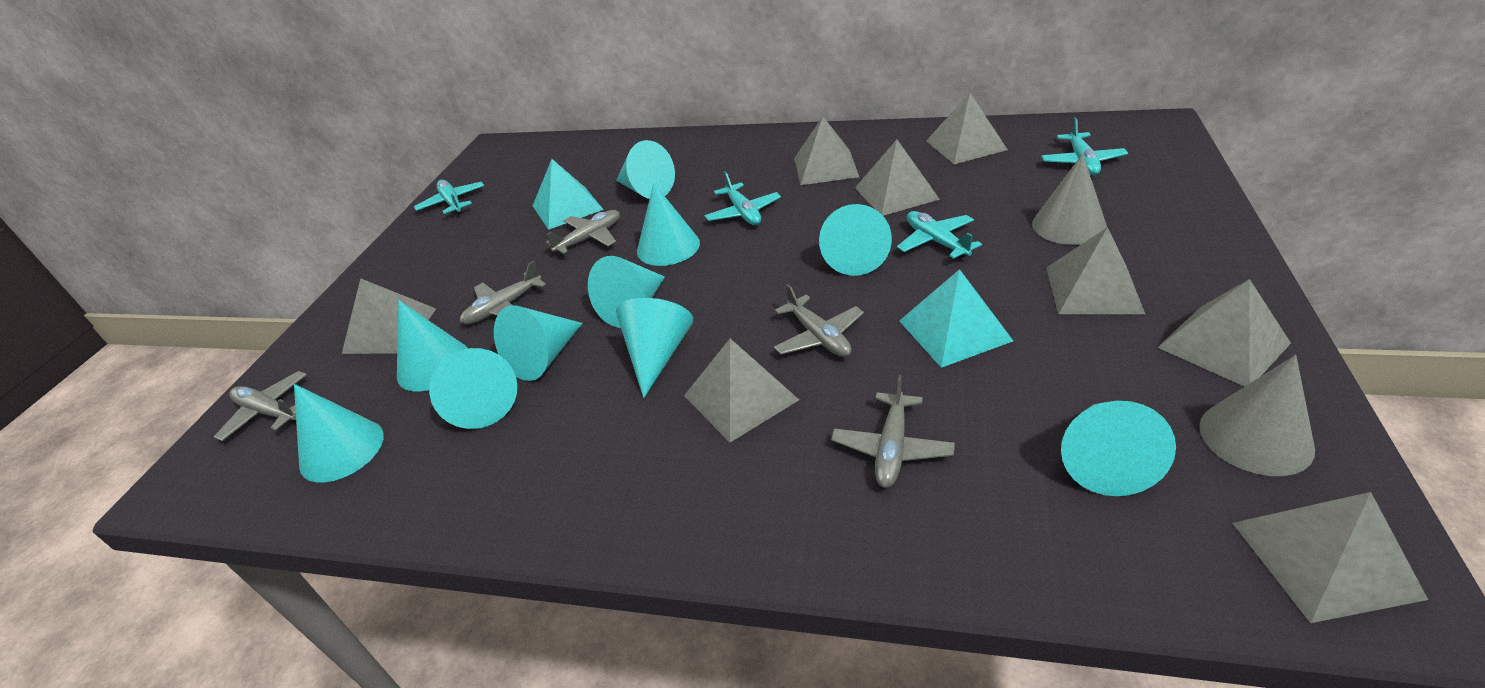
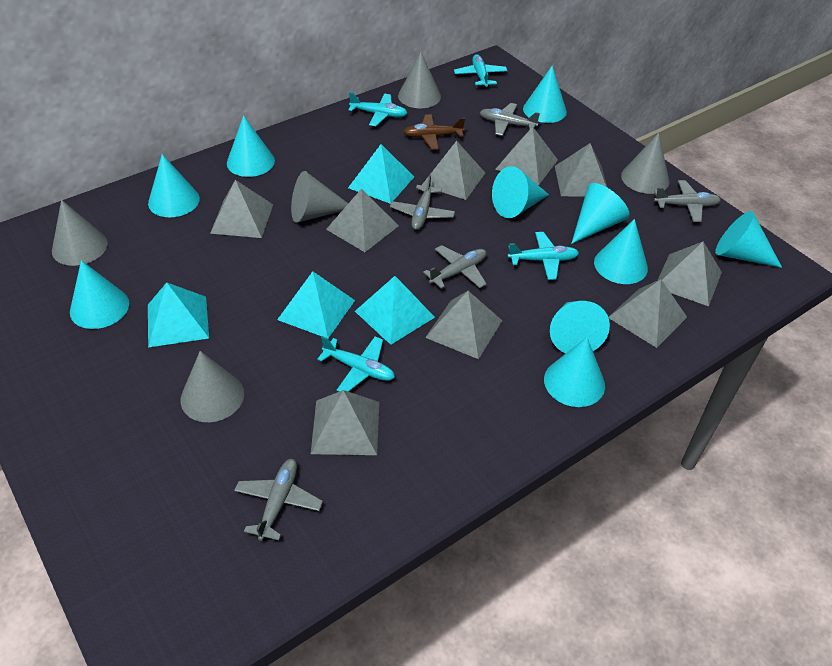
brown plane: none = 0 -> [403,114,465,150] = 1
grey cone: [1032,154,1107,245] [1199,355,1315,476] = 2 -> [52,200,108,266] [181,351,244,422] [291,171,348,223] [398,52,441,108] [621,133,670,194] = 5
grey pyramid: [342,278,436,354] [684,338,799,442] [794,116,859,185] [855,139,940,216] [926,93,1008,164] [1046,227,1145,314] [1157,279,1291,387] [1233,492,1428,623] = 8 -> [210,180,273,238] [311,390,379,455] [326,189,399,252] [422,141,485,200] [425,291,502,359] [495,127,558,185] [555,143,608,197] [608,279,687,348] [657,242,722,306] = 9
turquoise pyramid: [533,159,604,230] [899,269,1013,368] = 2 -> [148,282,209,347] [277,271,355,338] [348,144,414,204] [355,276,435,345] = 4

